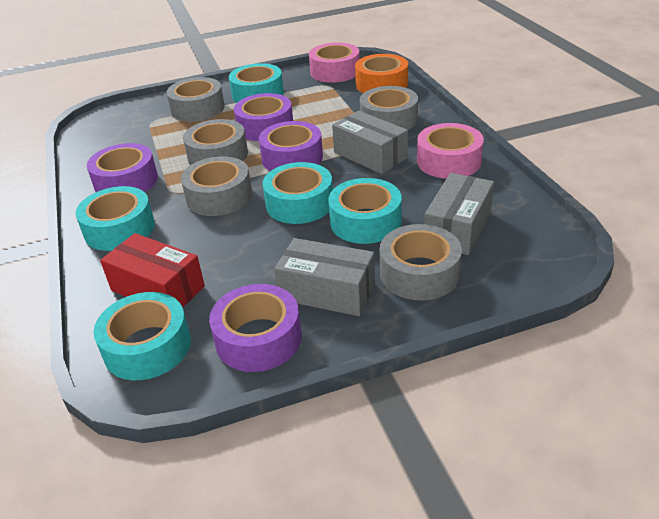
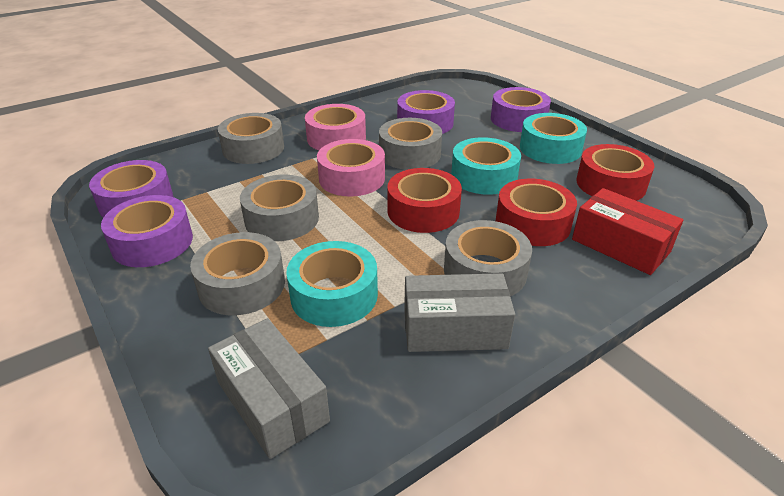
grey box: [274,238,375,316] [332,111,408,174] [424,173,494,255] = 3 -> [208,318,330,459] [404,273,515,352] = 2
orange tape: [355,54,408,93] = 1 -> none = 0
red tape: none = 0 -> [387,168,462,233] [496,179,577,246] [576,144,654,201] = 3
turquoise tape: [76,186,155,251] [93,292,191,380] [229,63,284,103] [262,162,333,224] [328,178,402,244] = 5 -> [286,241,378,327] [451,137,521,195] [520,113,587,164] = 3

